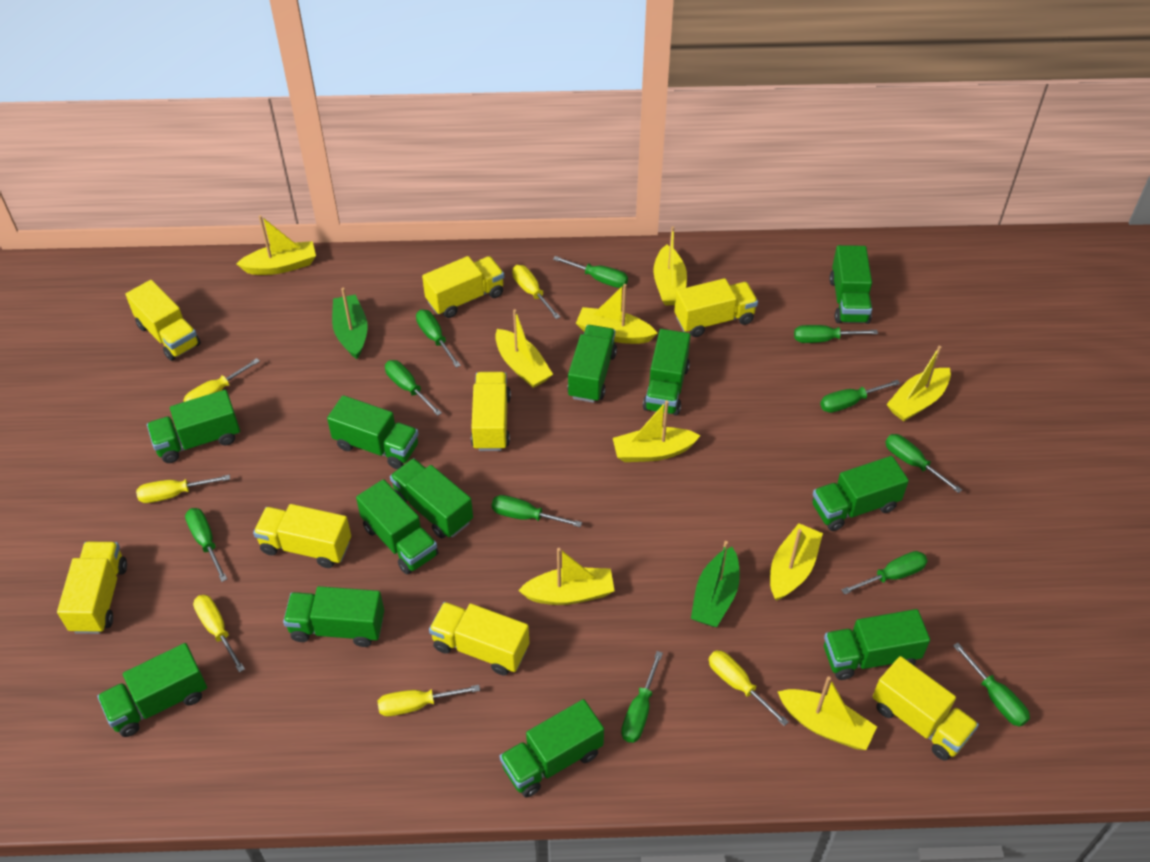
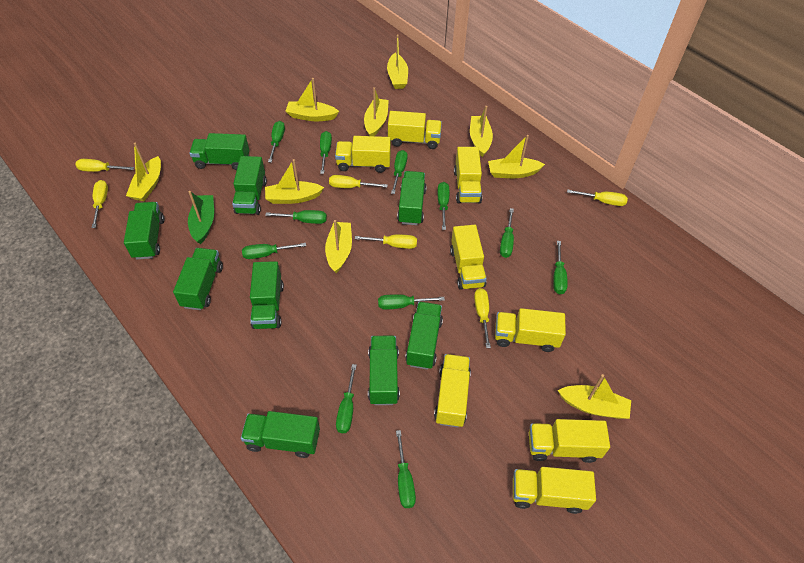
green boat: [332,288,368,359] [691,541,740,627] = 2 -> [188,191,214,244] = 1
green truck: [97,643,207,737] [147,390,240,463] [283,586,384,647] [327,395,419,469] [356,479,438,574] [390,458,473,538] [500,699,604,797] [567,325,617,403] [643,329,691,416] [812,456,909,531] [824,609,930,680] [829,245,872,324] = 12 -> [124,202,164,259] [173,248,223,310] [189,133,249,170] [232,156,267,215] [241,411,320,458] [250,261,284,329] [368,336,400,405] [397,171,427,225] [405,302,443,370] = 9

